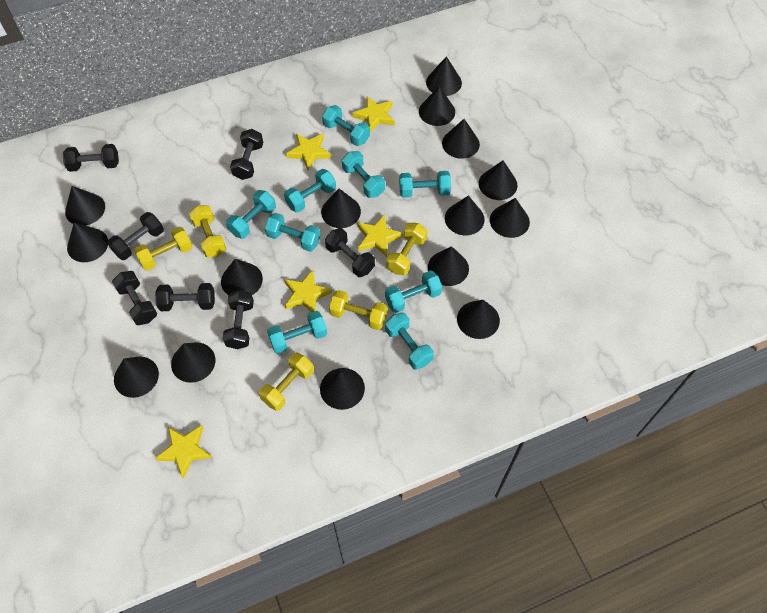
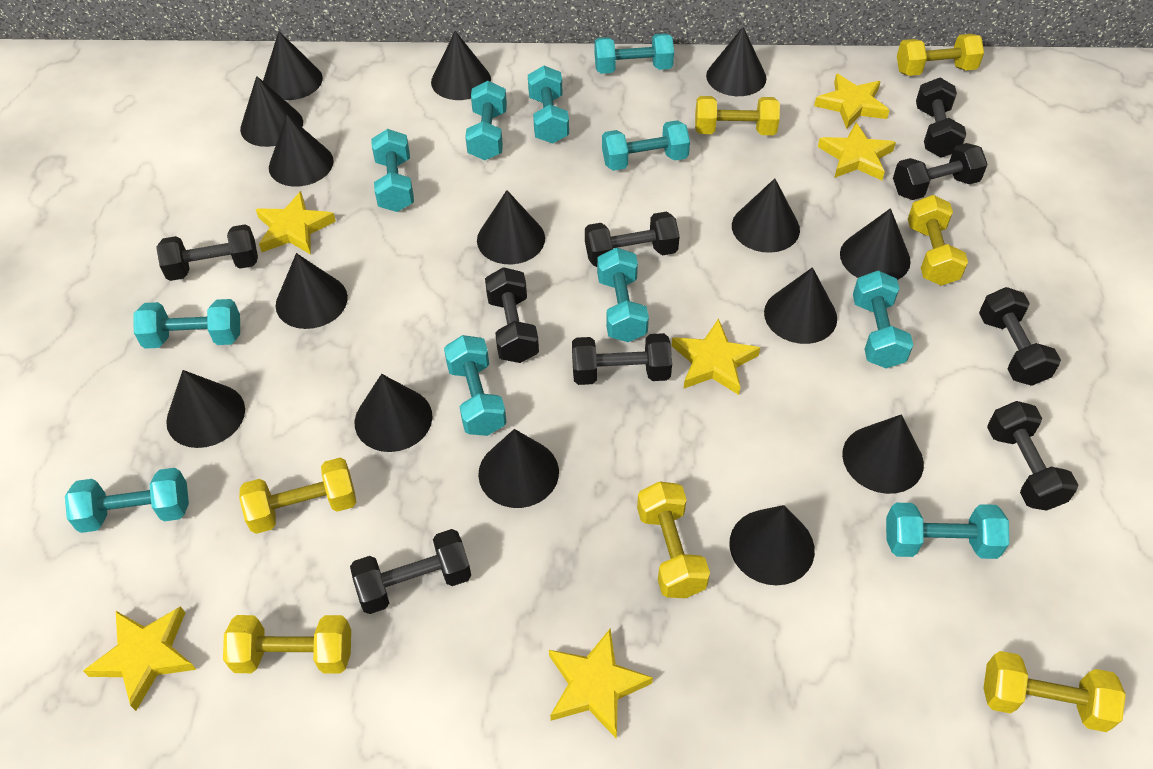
black dumbbell: [63,144,119,172] [107,212,164,260] [112,271,157,325] [155,283,215,311] [223,290,254,349] [230,129,263,180] [325,228,375,277] = 7 -> [156,224,258,281] [350,529,471,614] [485,267,539,363] [572,333,672,385] [585,212,680,267] [893,143,988,200] [916,78,966,158] [979,287,1061,386] [987,401,1078,511] = 9
turquoise dumbbell: [226,190,276,239] [265,213,321,252] [267,311,327,354] [284,169,336,213] [322,105,370,146] [342,151,385,198] [385,270,442,313] [385,313,434,370] [399,171,451,198] = 9 -> [65,468,189,533] [134,299,240,349] [371,129,414,212] [444,335,507,436] [465,81,507,160] [528,66,569,144] [595,33,674,74] [597,247,649,342] [602,120,690,171] [853,271,913,368] [886,503,1009,559] = 11
yellow dumbbell: [134,227,193,271] [189,205,226,257] [259,353,314,411] [329,290,387,330] [386,223,428,275] = 5 -> [223,615,351,674] [239,458,356,534] [637,481,710,598] [695,96,780,135] [897,34,984,76] [908,195,968,286] [983,651,1126,732] = 7
yellow star: [155,425,212,479] [284,270,332,312] [286,133,331,170] [352,96,395,132] [357,214,403,257] = 5 -> [83,606,196,711] [256,191,336,255] [549,629,653,739] [672,318,760,395] [814,74,889,129] [818,123,896,180] = 6

